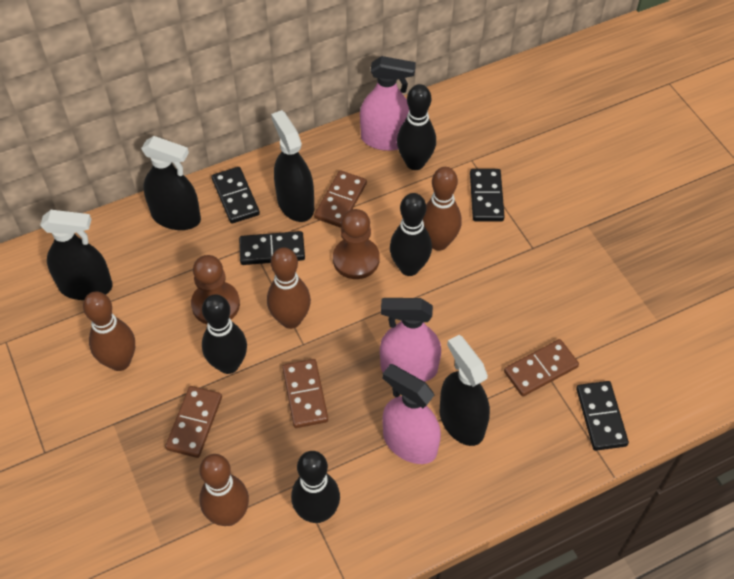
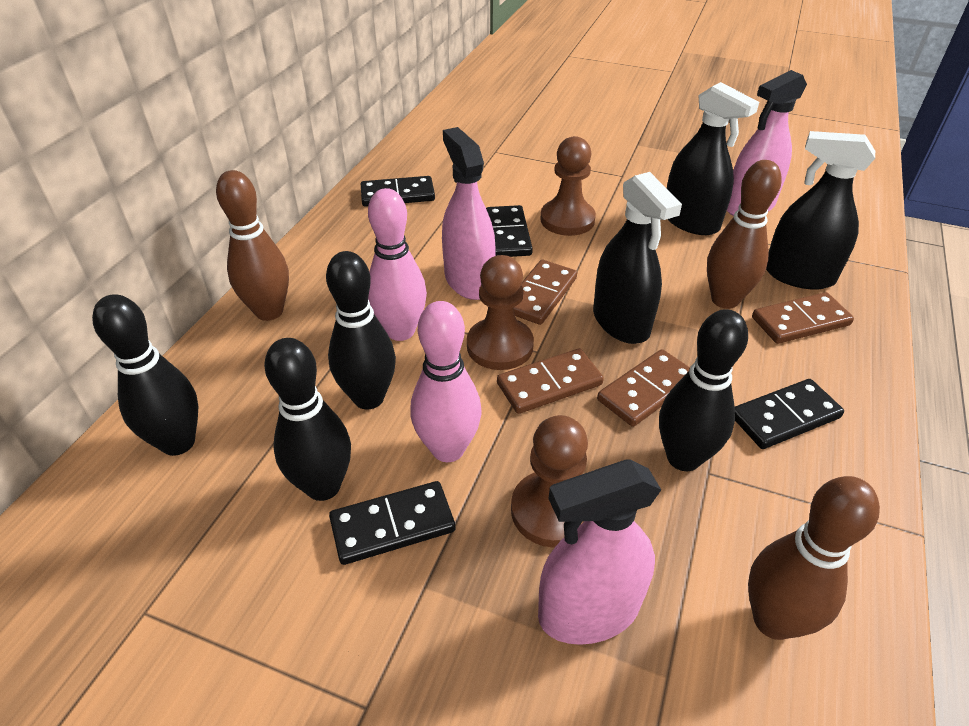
black spray bottle: [40,210,113,300] [141,136,201,230] [271,110,314,222] [440,335,490,446] = 4 -> [593,172,682,344] [667,82,759,235] [766,131,875,289] = 3
brown bowling pin: [83,291,135,371] [199,454,249,526] [267,247,311,329] [423,167,461,251] = 4 -> [216,170,289,321] [707,160,782,309] [748,476,880,640] = 3
brown pawn: [191,255,240,324] [333,209,380,279] = 2 -> [467,255,534,370] [511,415,588,548] [540,136,596,236] = 3
pink bowling pin: none = 0 -> [368,188,427,341] [410,301,482,462] = 2

